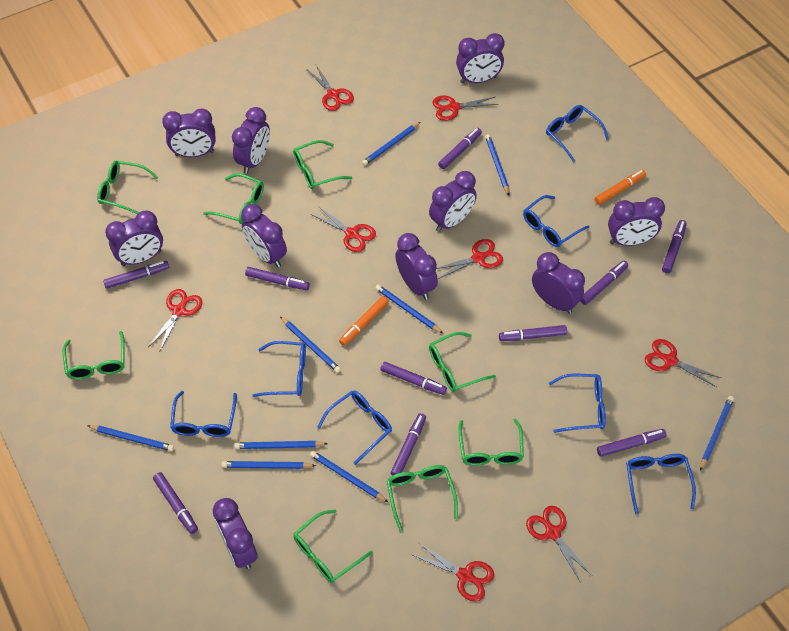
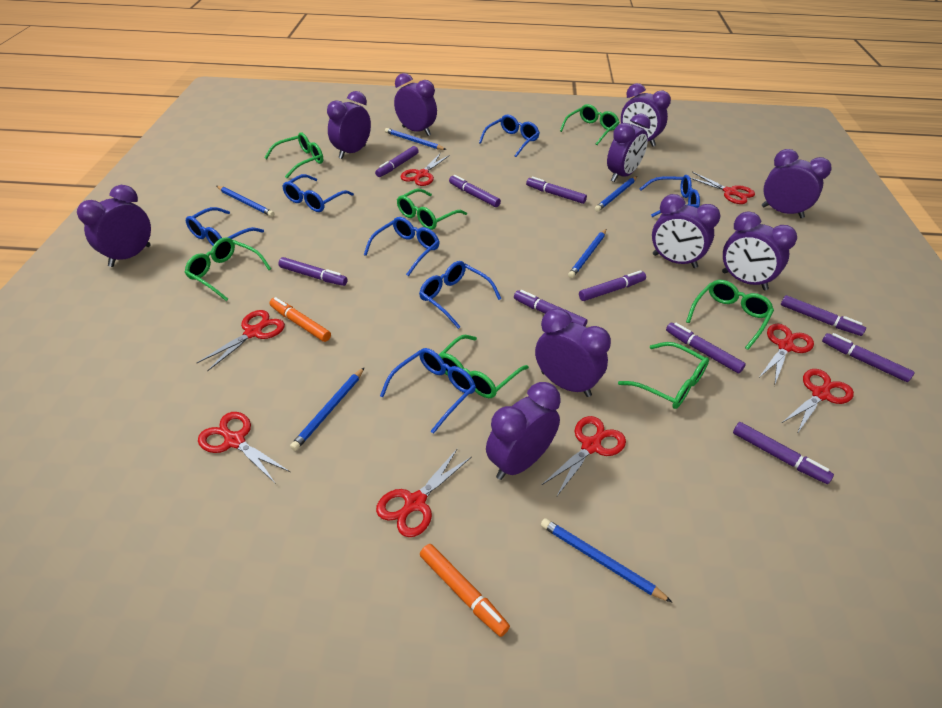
blue pencil: [87,425,174,451] [222,461,316,469] [234,441,328,449] [280,317,341,373] [310,451,388,502] [362,122,420,165] [375,285,444,334] [485,134,510,195] [700,396,734,471] = 9 -> [217,186,274,217] [290,367,365,451] [385,128,447,150] [541,518,672,602] [568,229,606,278] [595,176,637,212] = 6
green glasses: [63,331,125,380] [97,161,159,214] [203,173,264,224] [293,140,352,189] [294,509,373,583] [387,465,458,531] [429,332,496,392] [458,419,524,466] = 8 -> [185,237,271,301] [264,132,323,178] [397,189,467,230] [439,335,529,398] [560,104,620,145] [618,342,709,409] [686,280,774,350] = 7

